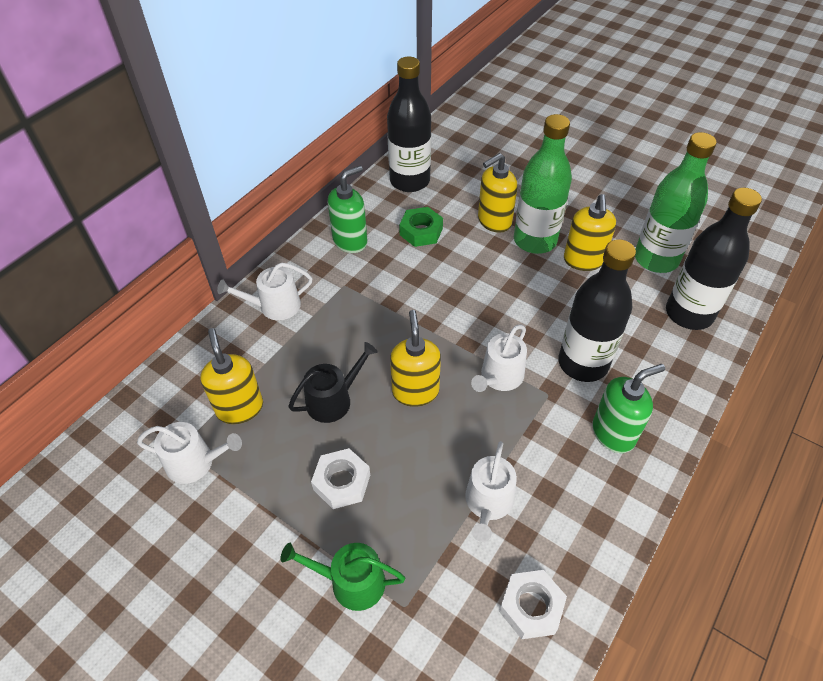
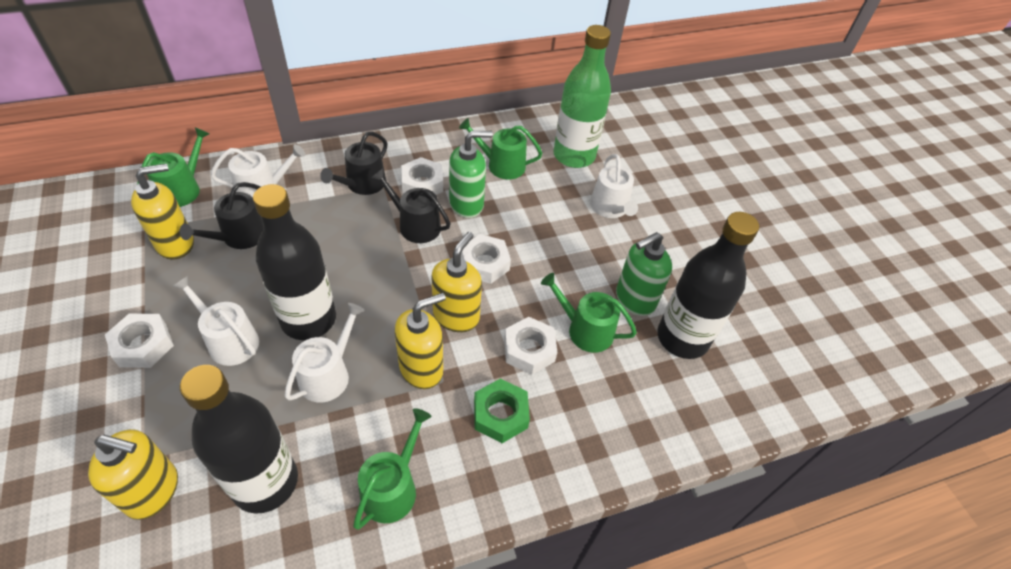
black watering can: [288,342,378,423] = 1 -> [180,182,263,249] [320,132,387,195] [371,169,451,243] = 3
green bottle: [514,114,572,254] [635,132,717,273] = 2 -> [554,25,611,168] = 1
green watering can: [280,543,405,611] = 1 -> [137,127,209,207] [353,408,431,530] [459,118,543,179] [541,273,637,353] = 4
white nut: [311,448,370,509] [499,570,567,639] = 2 -> [105,313,174,368] [401,157,443,195] [461,234,511,284] [504,317,557,375] = 4

